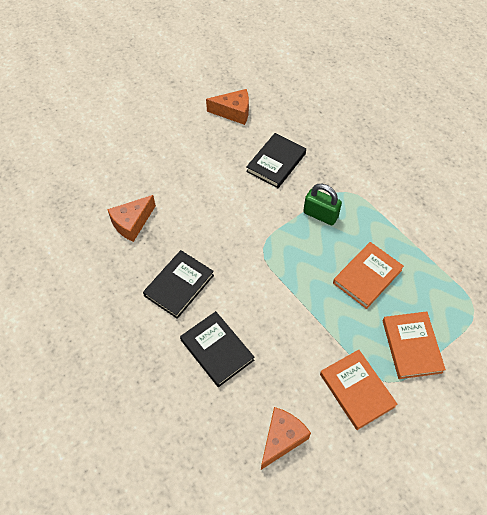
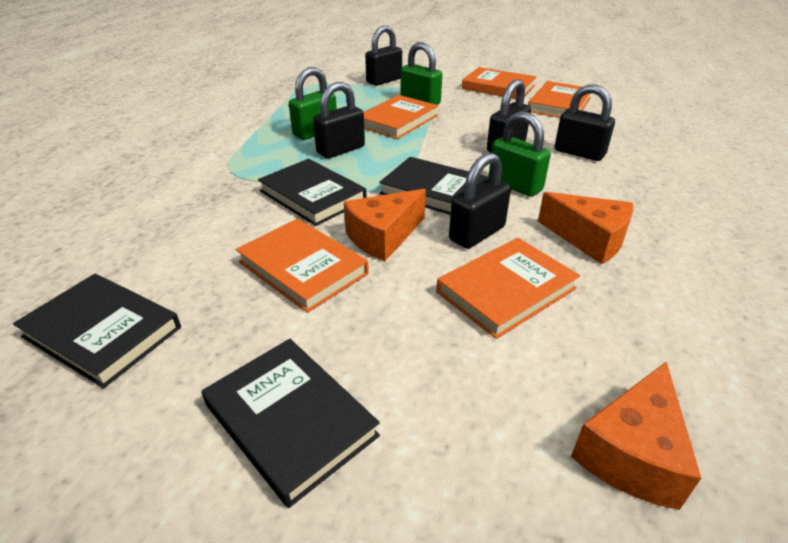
black book: [143,250,214,319] [180,311,254,387] [246,133,306,188] = 3 -> [13,274,181,388] [202,339,380,508] [258,159,367,226] [379,157,489,215] = 4
black padlock: none = 0 -> [313,82,365,158] [365,25,402,86] [449,153,511,249] [487,79,531,153] [554,85,615,161] = 5
green padlock: [303,184,342,225] = 1 -> [289,67,337,140] [401,42,442,105] [489,111,551,197] = 3
orange book: [320,350,397,430] [333,242,404,309] [383,311,446,379] = 3 -> [236,218,369,313] [363,95,438,139] [437,238,580,339] [462,67,537,99] [528,81,591,118] = 5

